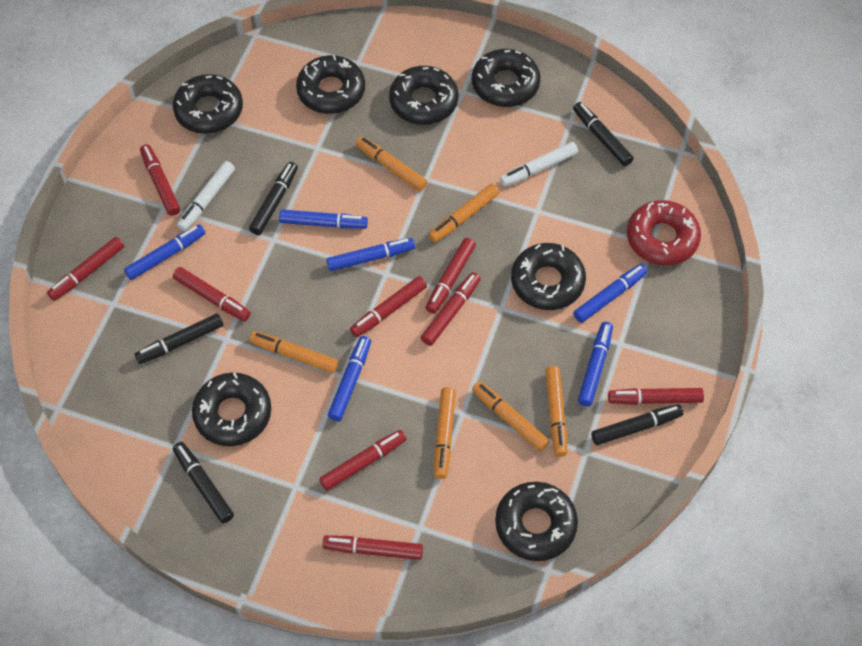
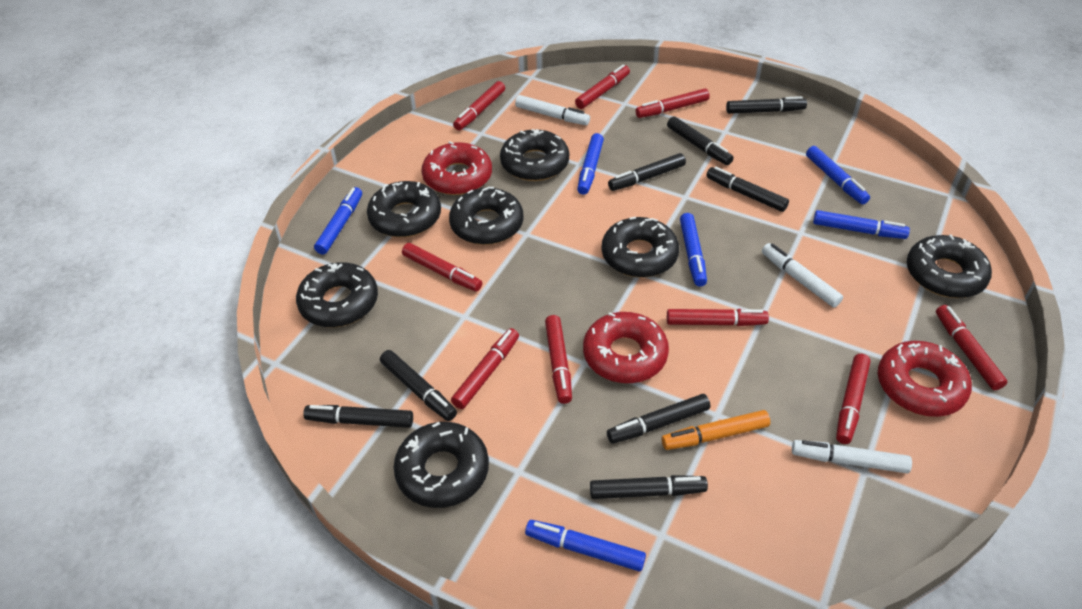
black marker: [134,313,223,364] [173,442,234,523] [249,162,298,235] [573,102,634,166] [591,404,683,445] = 5 -> [303,405,413,428] [380,350,457,421] [590,475,708,499] [607,394,710,444] [608,153,686,191] [667,116,733,165] [706,166,789,212] [726,96,807,114] = 8
orange marker: [250,331,338,373] [356,136,427,191] [428,184,500,242] [434,387,456,479] [472,381,549,451] [545,366,567,457] = 6 -> [662,410,770,450] = 1
red donut: [627,200,701,265] = 1 -> [422,141,492,195] [583,312,669,383] [878,341,972,417] = 3
white marker: [177,161,235,231] [500,142,578,187] = 2 -> [515,95,590,125] [762,243,843,307] [792,440,912,474] = 3

